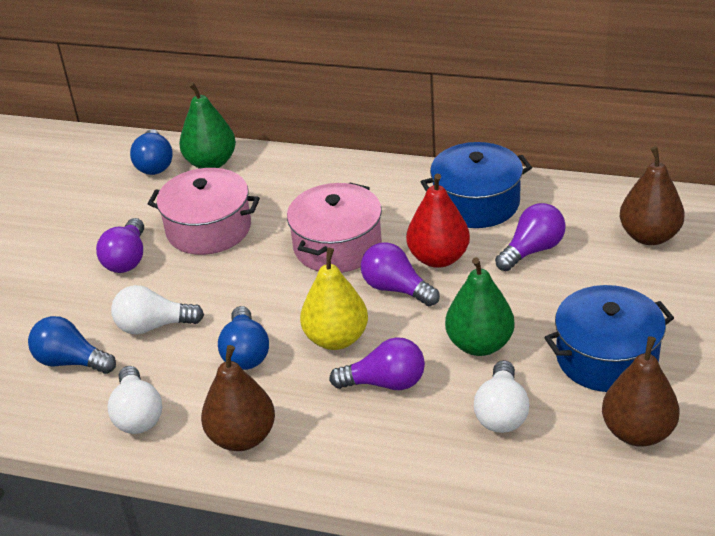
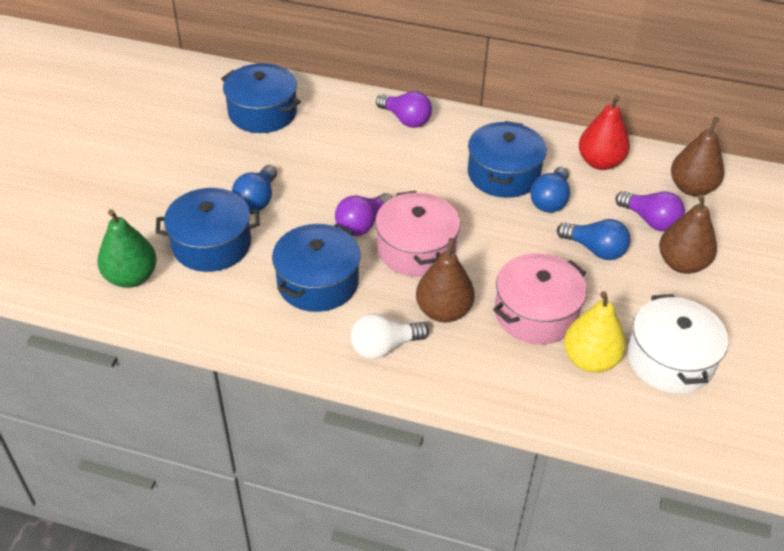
blue pot: [421,142,532,228] [544,285,674,392] = 2 -> [156,188,260,272] [221,63,301,133] [272,224,361,312] [468,121,547,198] = 4
green pear: [179,82,236,169] [445,257,515,356] = 2 -> [97,209,157,288] = 1
purple light bulb: [96,218,144,273] [329,337,425,390] [361,242,440,306] [495,203,566,271] = 4 -> [335,193,392,236] [376,91,432,128] [615,191,685,231] = 3
white light bulb: [107,366,162,434] [111,285,204,335] [474,360,529,433] = 3 -> [351,313,429,359] = 1
white pot: none = 0 -> [628,294,729,393] = 1

